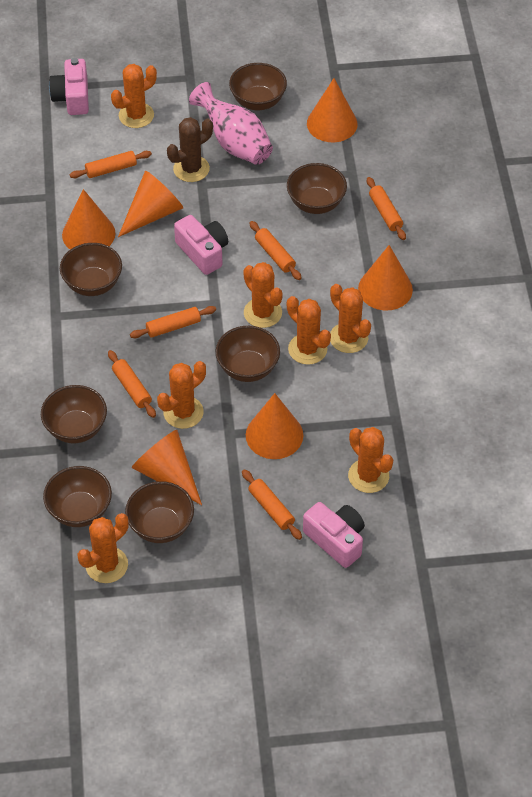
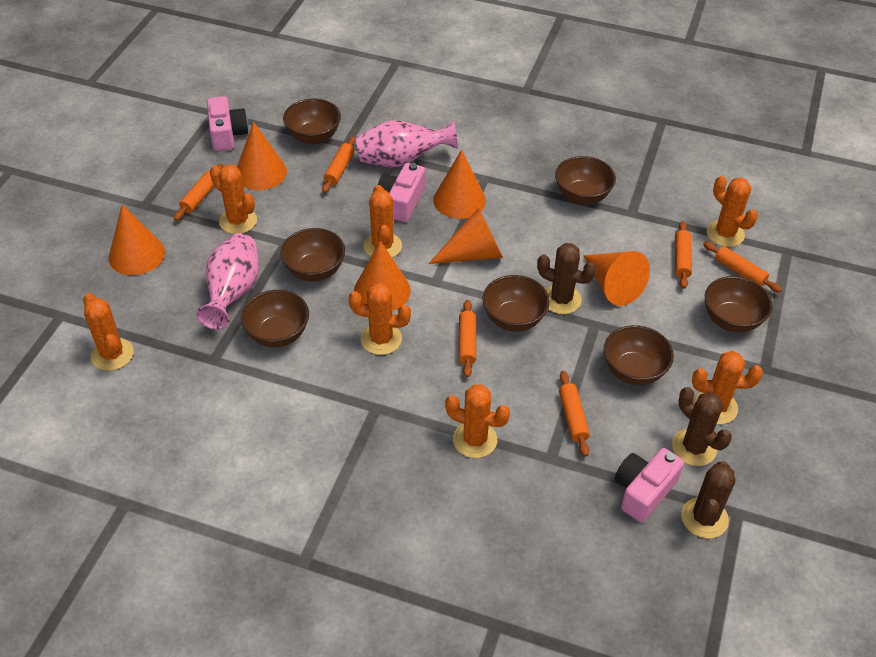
brown cactus: [167,117,213,182] = 1 -> [537,243,597,314] [672,387,732,466] [681,461,735,538] = 3
pink vase: [189,82,273,165] = 1 -> [196,233,259,330] [356,120,458,167] = 2

